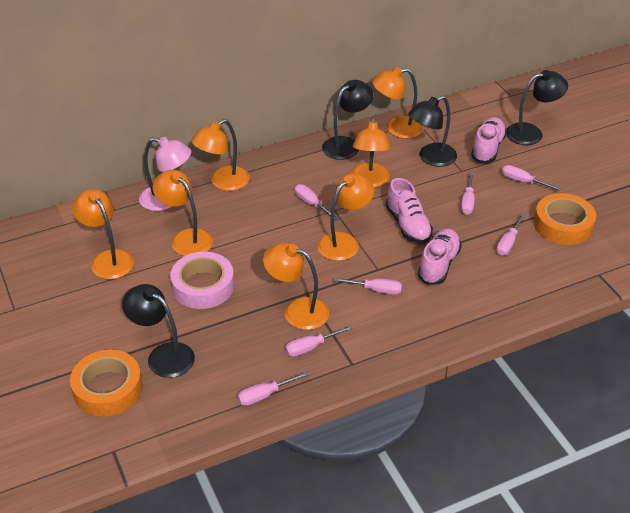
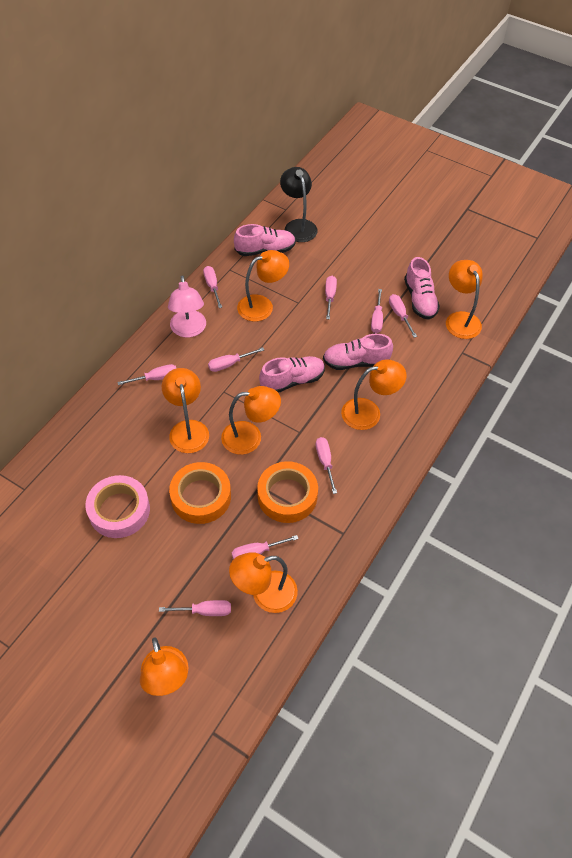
black lamp: [122,284,195,378] [322,80,373,160] [409,96,457,167] [506,70,568,145] = 4 -> [280,167,318,242] = 1
pink screwdriver: [237,372,308,406] [285,326,352,357] [295,184,339,220] [334,278,402,295] [461,172,474,215] [496,214,525,256] [502,165,561,191] = 7 -> [117,364,177,385] [159,600,231,616] [203,266,222,308] [208,347,264,372] [232,535,299,559] [316,437,337,494] [325,276,337,319] [371,289,383,333] [389,294,417,338] = 9
pink shoe: [386,178,433,243] [418,228,462,285] [471,117,507,163] = 3 -> [234,224,296,256] [259,356,325,393] [323,334,393,370] [404,257,440,320] = 4

